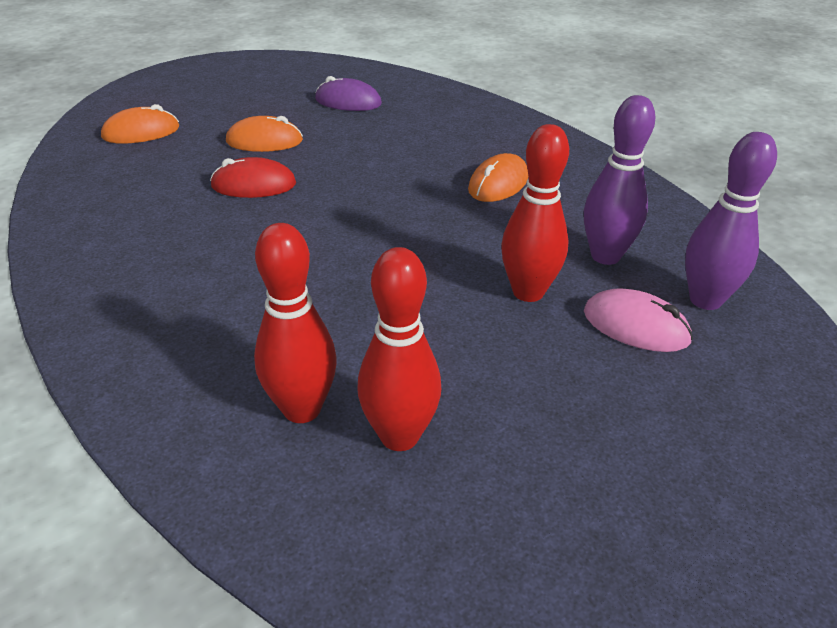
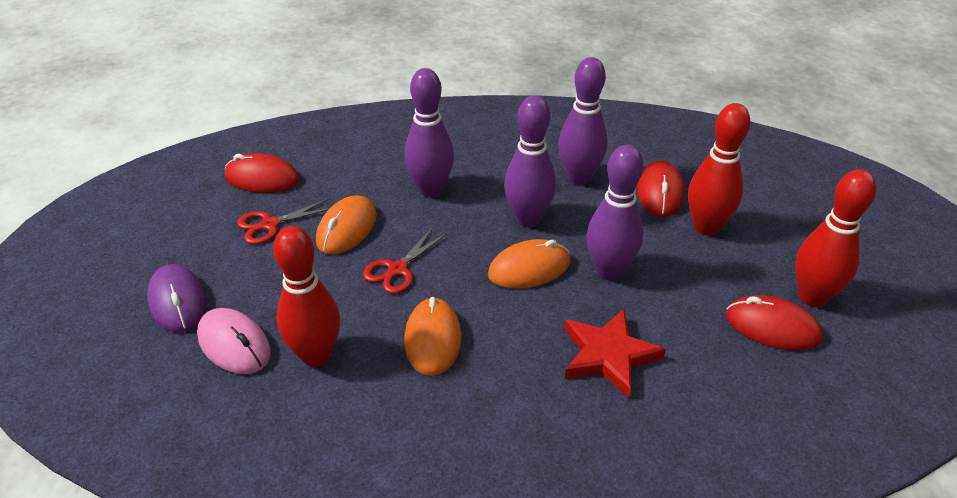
purple bowling pin: [584,95,655,265] [685,132,777,310] = 2 -> [404,68,454,197] [504,95,556,227] [558,57,608,185] [587,145,644,280] = 4
red mouse: [210,157,296,198] = 1 -> [224,153,299,193] [637,161,685,217] [726,295,823,351] = 3
red scissors: none = 0 -> [237,199,330,244] [363,228,447,294] = 2
red star: none = 0 -> [564,309,666,399] = 1

